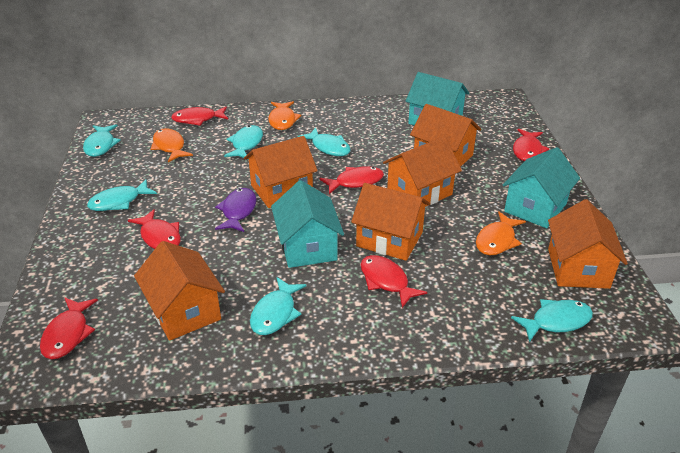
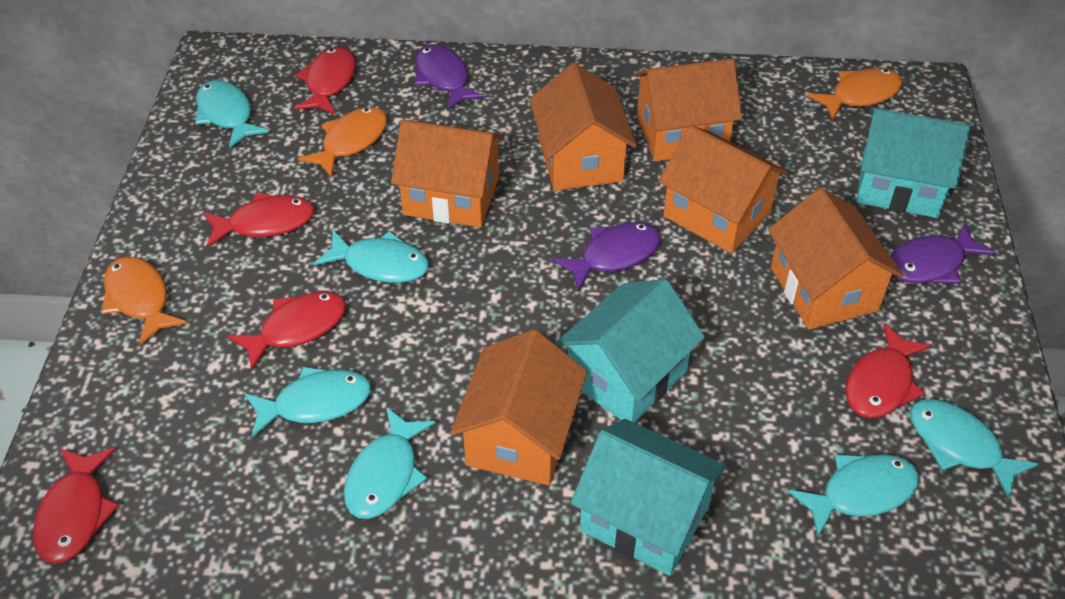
purple fish: [215,188,256,232] = 1 -> [415,44,486,110] [552,222,661,292] [890,222,996,284] = 3
red fish: [40,298,98,359] [128,209,181,249] [171,107,228,126] [319,166,384,194] [361,255,427,308] [513,129,549,161] = 6 -> [33,448,119,564] [203,193,314,247] [228,291,346,371] [294,47,356,114] [845,324,932,418] = 5

